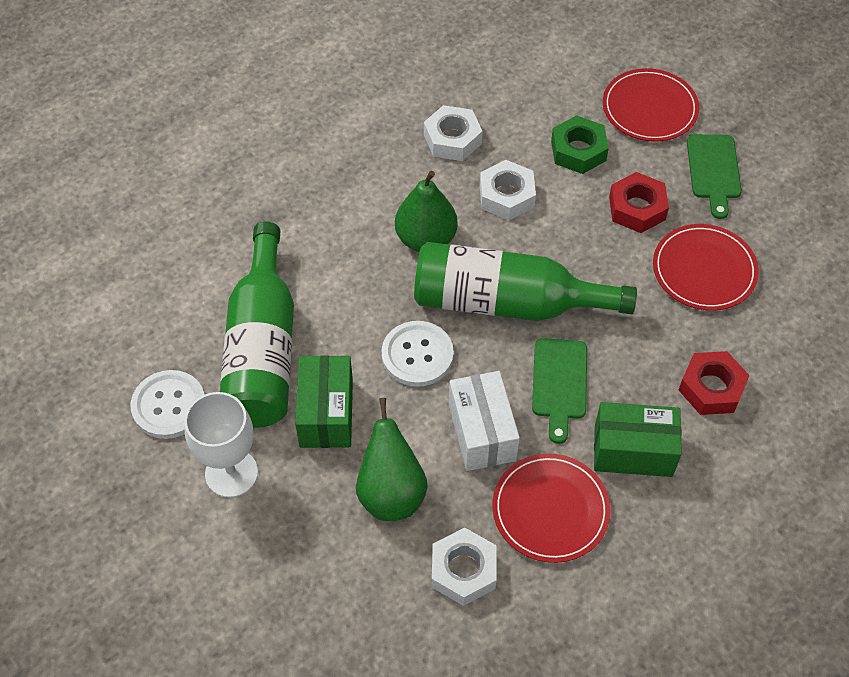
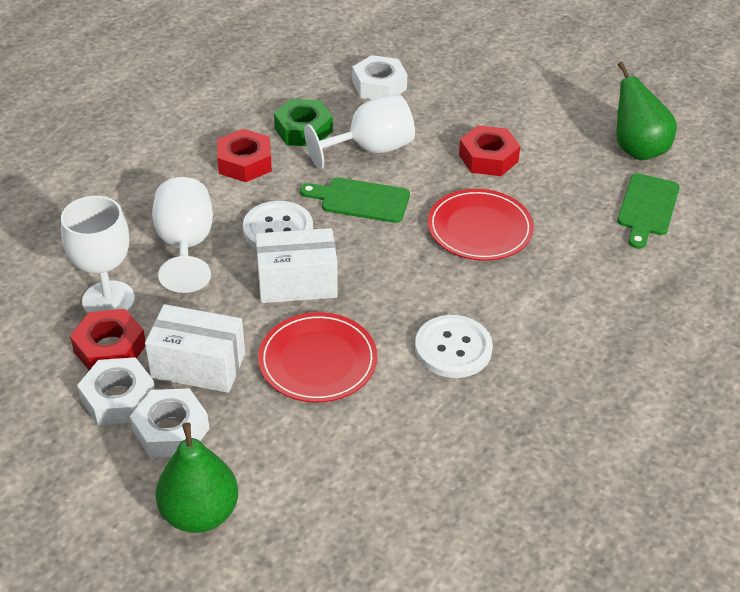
green bottle: [220,221,294,428] [414,242,637,321] = 2 -> none = 0
green box: [295,355,353,448] [594,402,682,477] = 2 -> none = 0
red nut: [609,172,669,233] [679,351,750,415] = 2 -> [70,309,145,370] [217,129,272,182] [459,125,521,176] = 3
red plate: [492,453,611,563] [603,68,699,142] [653,224,759,311] = 3 -> [258,312,377,402] [428,189,534,261] = 2
white box: [449,371,520,471] = 1 -> [145,304,245,393] [256,228,338,303] = 2
white goblet: [184,392,258,498] = 1 -> [61,196,135,313] [152,177,213,293] [304,94,415,169] = 3

